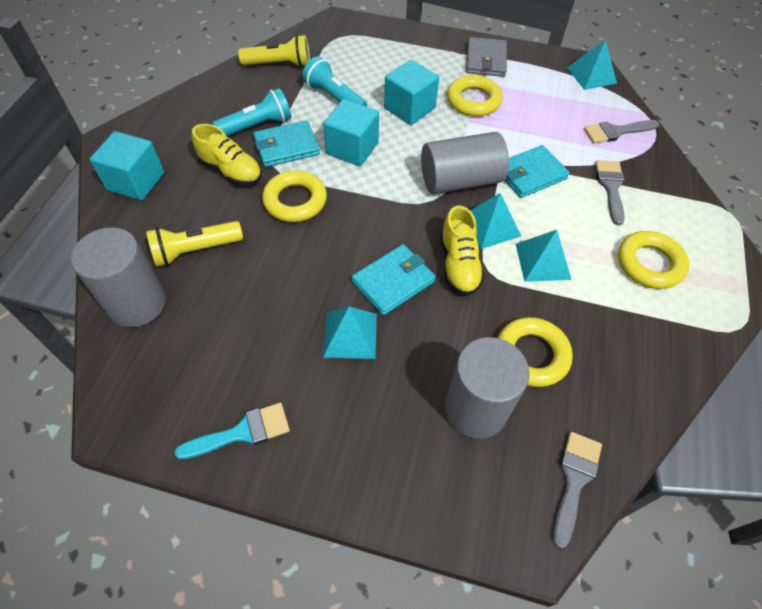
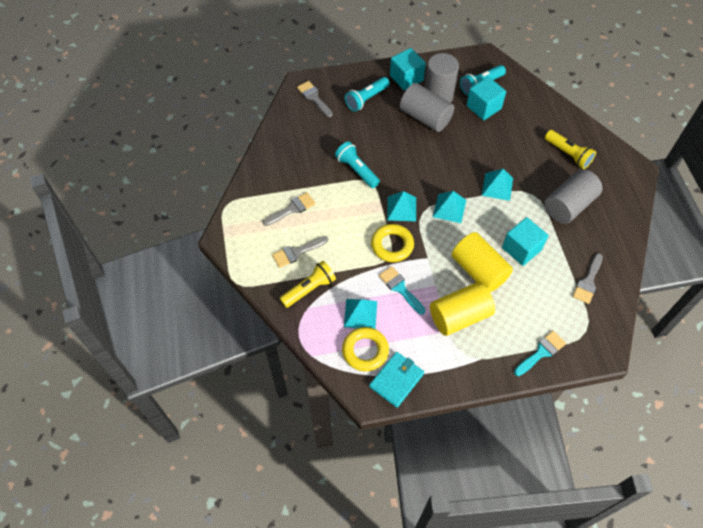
grey brush: [553,432,602,549] [584,120,659,143] [595,160,625,225] = 3 -> [262,192,316,226] [272,236,328,268] [297,81,333,117] [573,253,603,304] = 4
grey wallet: [466,37,507,77] = 1 -> none = 0
turquoise brush: [174,403,290,460] = 1 -> [379,266,425,315] [514,331,566,376] = 2
turquoise flashlight: [212,88,291,136] [302,56,367,107] = 2 -> [335,142,380,188] [345,77,390,112] [460,65,506,95] = 3
turquoise wallet: [253,120,320,167] [352,244,436,315] [505,145,570,198] = 3 -> [369,352,424,408] = 1
yellow cylinder: none = 0 -> [430,282,495,336] [451,232,513,292] = 2
yellow ring: [262,170,327,222] [447,75,502,117] [498,317,573,387] [618,231,689,289] = 4 -> [342,327,389,371] [371,224,414,262] = 2
yellow shoe: [192,124,262,186] [440,205,484,296] = 2 -> none = 0

